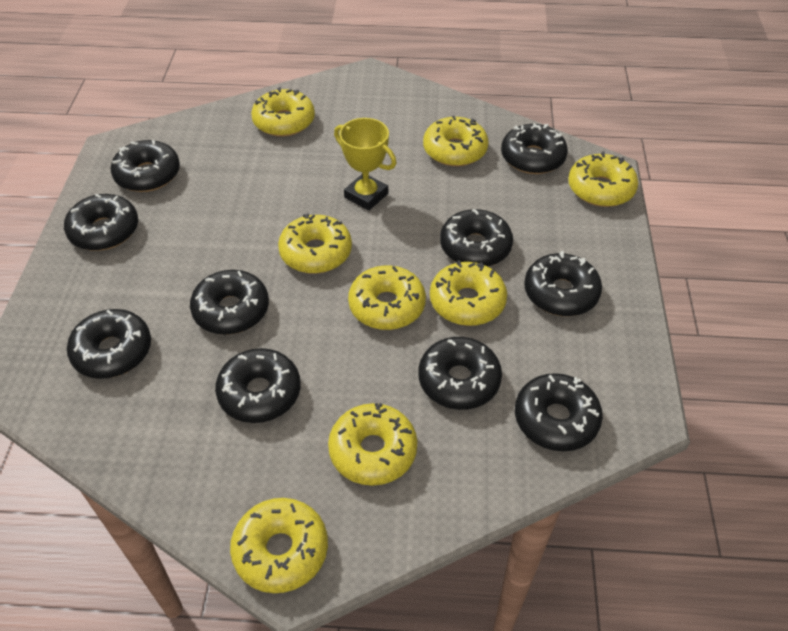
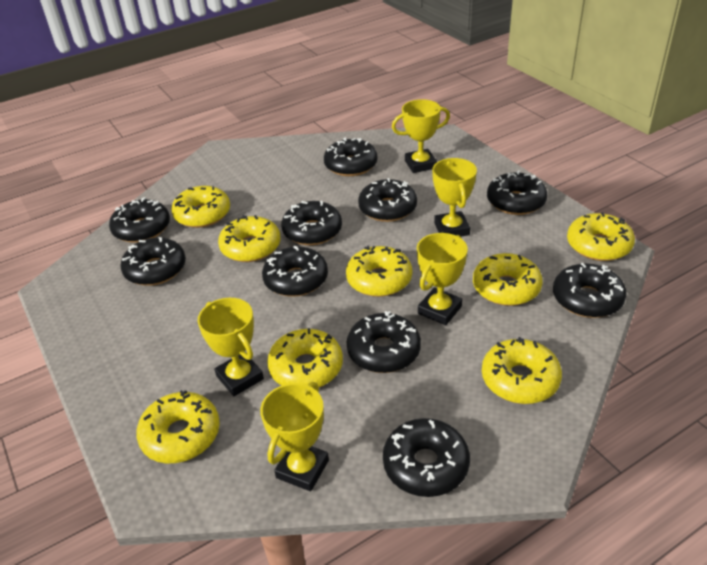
yellow trophy: [334,118,396,211] = 1 -> [198,298,264,396] [260,382,329,491] [392,99,450,173] [417,233,468,325] [432,158,477,237] = 5

